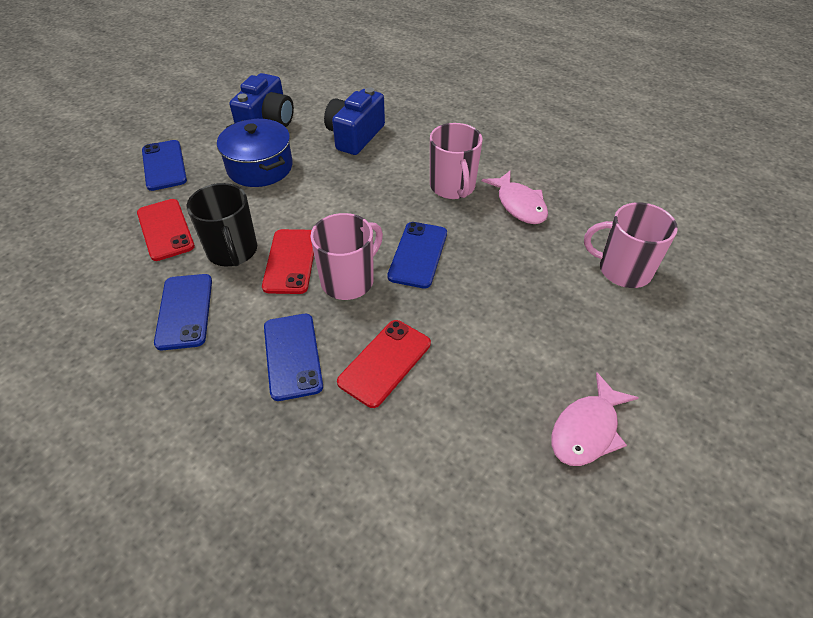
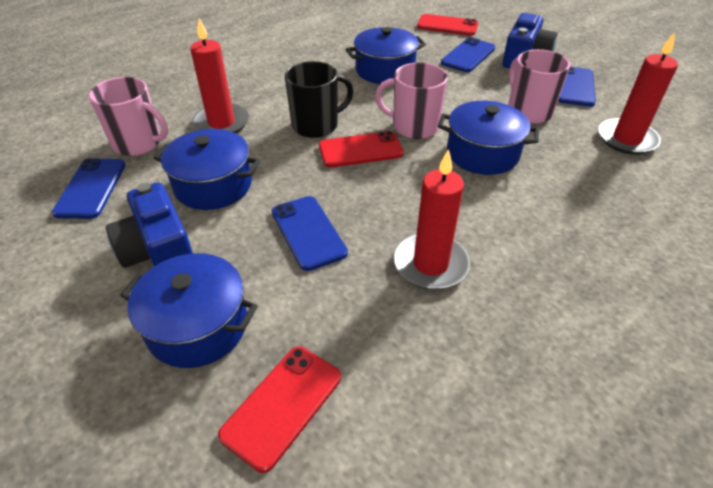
blue pot: [217,119,293,187] = 1 -> [120,253,258,368] [154,129,260,210] [346,27,426,84] [438,101,539,175] = 4
pink fish: [482,170,548,224] [551,372,639,466] = 2 -> none = 0
red candle: none = 0 -> [190,19,249,133] [394,149,470,290] [598,32,678,155] = 3

